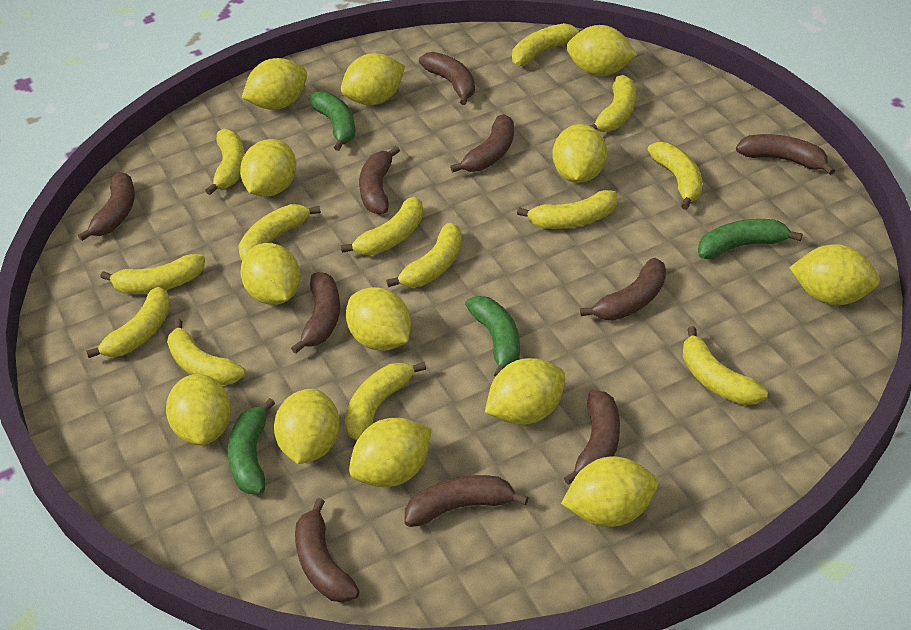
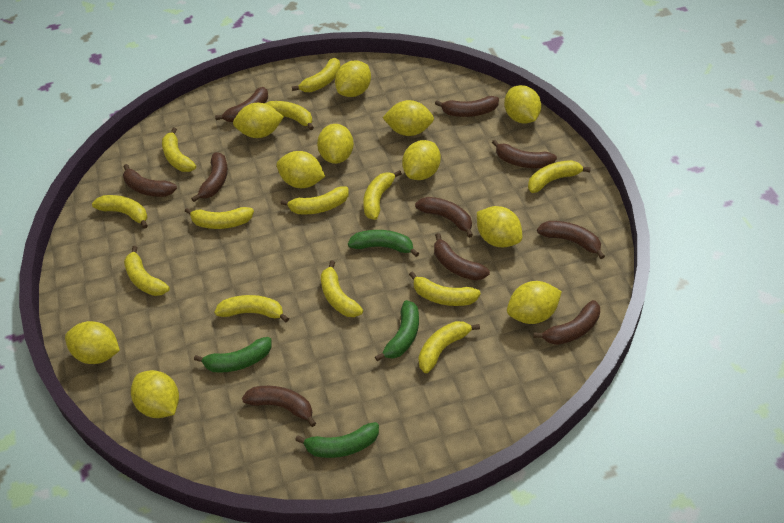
yellow lemon: [166,374,231,445] [240,139,296,197] [241,243,301,305] [242,58,307,110] [274,389,340,464] [341,53,405,105] [346,287,411,351] [349,418,432,487] [485,358,565,425] [553,124,607,183] [561,457,658,527] [566,25,637,76] [789,244,880,305] = 13 -> [65,321,120,364] [131,370,179,418] [233,103,284,138] [276,151,325,188] [317,124,354,164] [335,61,371,97] [382,100,434,136] [402,140,441,180] [477,206,522,247] [504,85,541,124] [507,281,562,324] = 11

